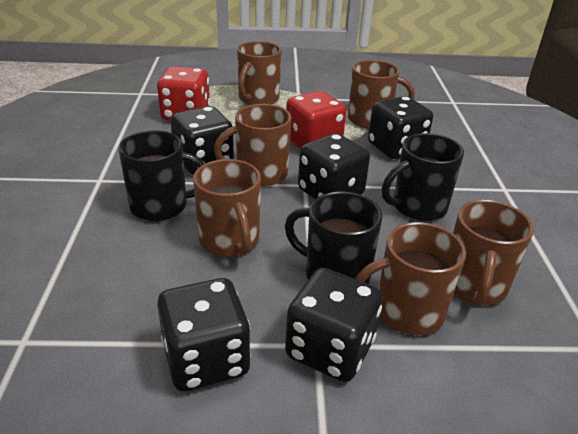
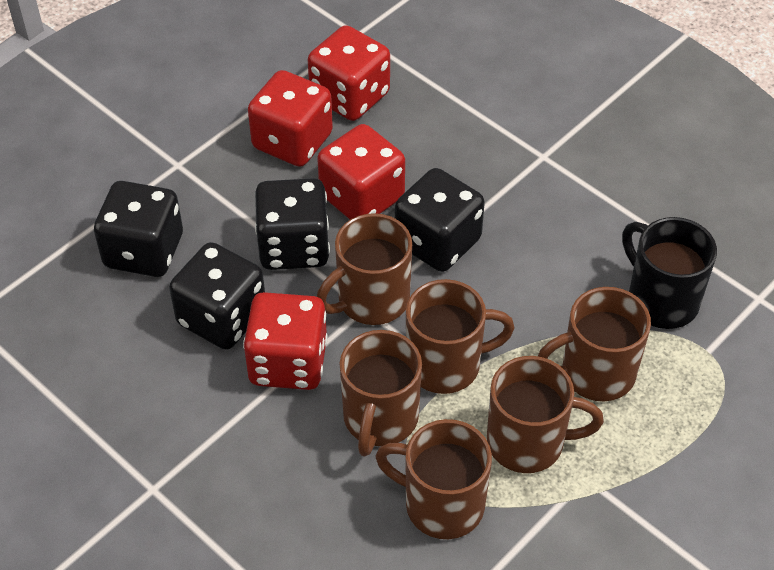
black dice: [157,278,251,392] [170,106,234,174] [285,268,383,382] [298,133,370,199] [368,96,433,159] = 5 -> [94,181,183,277] [169,242,265,350] [255,178,330,270] [395,168,485,272] = 4
black mug: [118,130,205,221] [285,192,382,284] [382,133,464,221] = 3 -> [622,217,717,329] = 1
red dice: [157,66,210,121] [286,91,346,149] = 2 -> [243,292,328,390] [248,70,333,167] [308,25,390,121] [317,124,405,220] = 4

